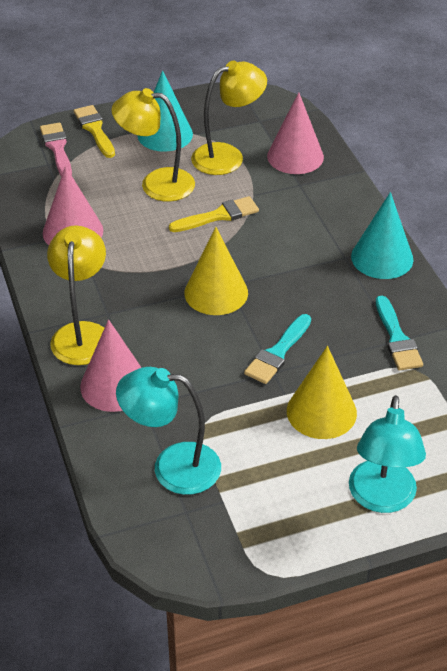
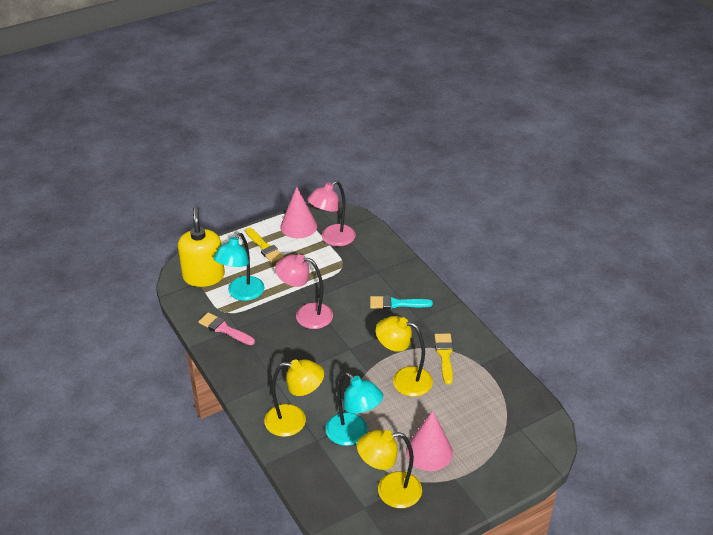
pink cone: [43,166,103,245] [80,319,142,412] [267,92,324,174] = 3 -> [280,187,317,238] [406,411,453,471] = 2
pink lamp: none = 0 -> [275,254,333,329] [307,180,356,246] = 2
turquoise brush: [244,314,311,384] [376,296,423,370] = 2 -> [370,295,433,309] = 1
turquoise cone: [137,70,193,152] [351,192,413,279] = 2 -> none = 0
yellow cone: [184,227,248,315] [287,346,357,439] = 2 -> none = 0
yellow soap dispenser: none = 0 -> [178,206,225,287] = 1

